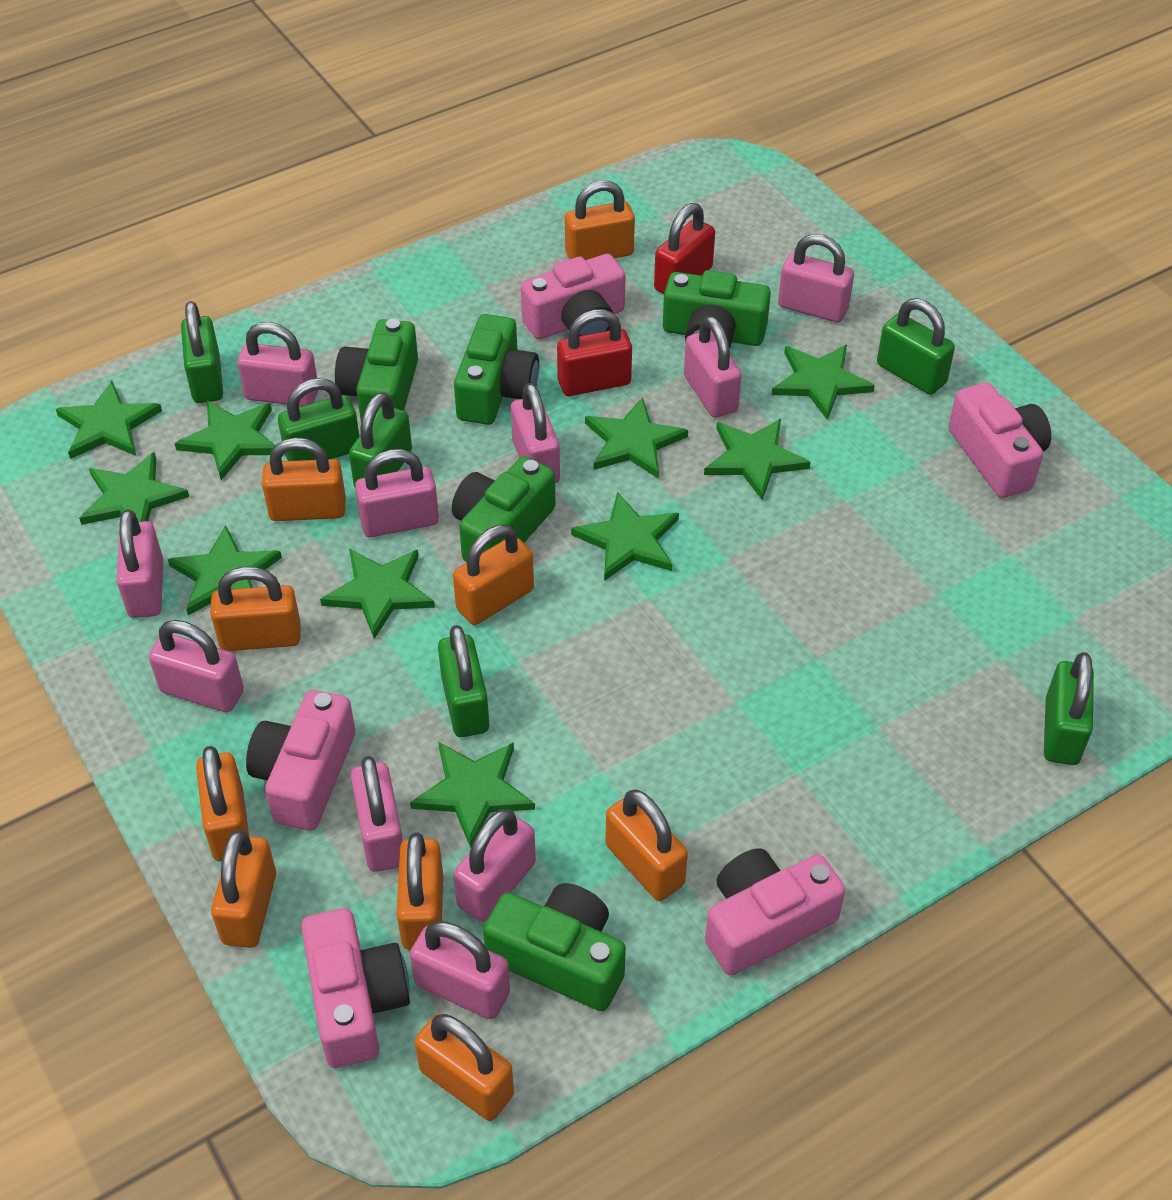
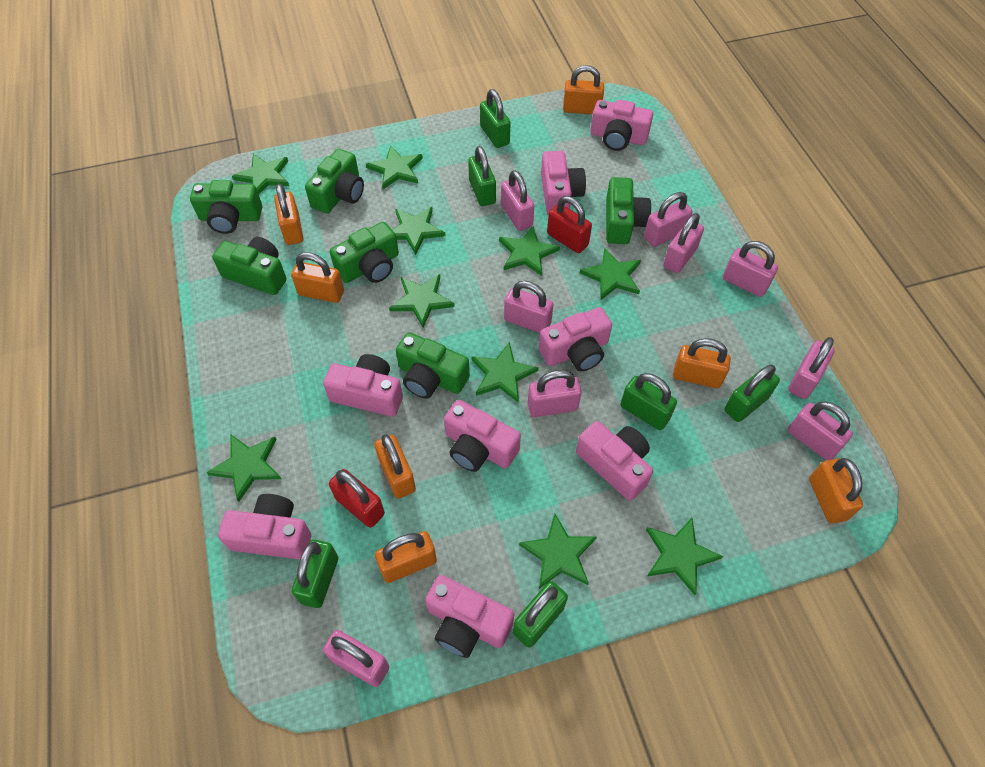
green camera: [335,319,418,422] [452,456,556,562] [454,314,539,425] [483,883,626,1011] [663,270,771,349] = 5 -> [190,180,262,234] [212,237,286,295] [305,149,364,213] [330,222,399,283] [396,332,470,399] [606,177,651,244] = 6
orange padlock: [196,746,249,862] [210,566,301,651] [211,830,276,948] [262,437,346,521] [397,833,443,950] [414,1013,514,1121] [453,525,534,625] [565,181,635,260] [605,790,688,901] = 9 -> [274,184,303,245] [291,252,344,303] [375,434,416,499] [375,531,437,583] [563,65,604,114] [673,338,731,388] [809,458,863,524] = 7
pink camera: [246,690,355,831] [301,908,410,1068] [521,254,625,339] [705,848,845,976] [948,382,1051,498] = 5 -> [218,494,311,559] [323,354,403,417] [425,575,514,658] [444,400,521,472] [539,307,612,371] [541,151,586,215] [576,421,653,501] [590,99,653,151] = 8
pink padlock: [116,509,163,618] [149,620,244,712] [237,322,318,406] [351,756,403,872] [355,449,439,537] [410,921,510,1019] [453,809,536,922] [511,383,560,483] [684,316,742,418] [778,234,854,322] = 10 -> [323,630,389,687] [501,170,534,231] [504,281,553,333] [528,370,582,417] [644,192,692,247] [663,213,704,273] [723,241,778,297] [788,337,835,399] [788,401,853,460] = 9

